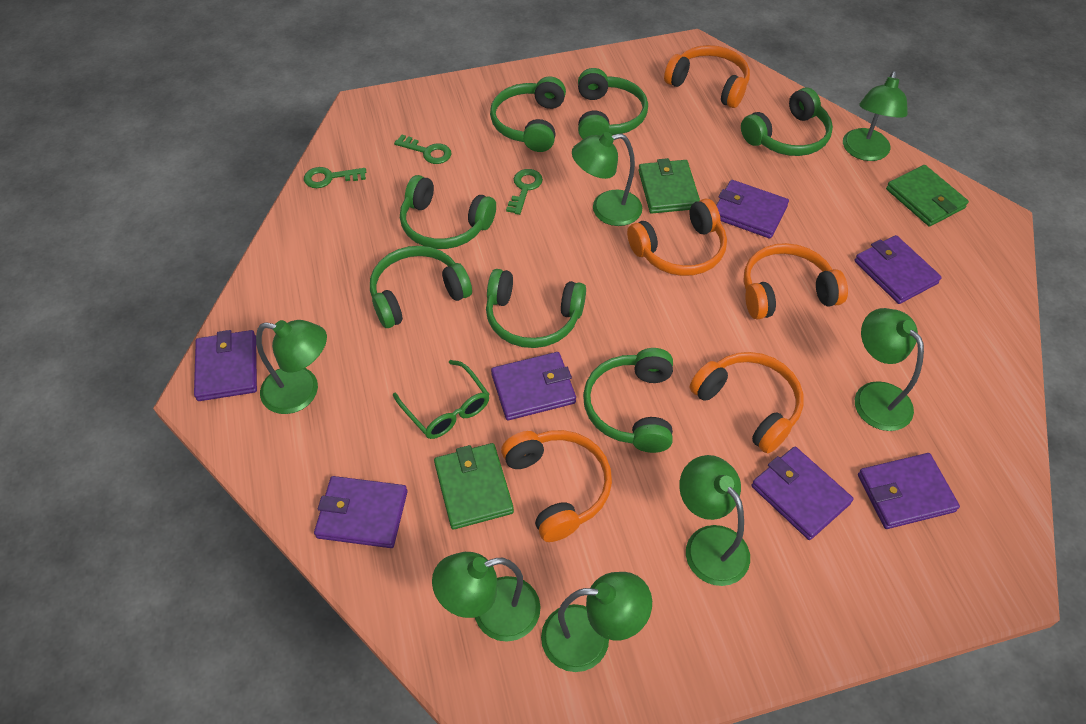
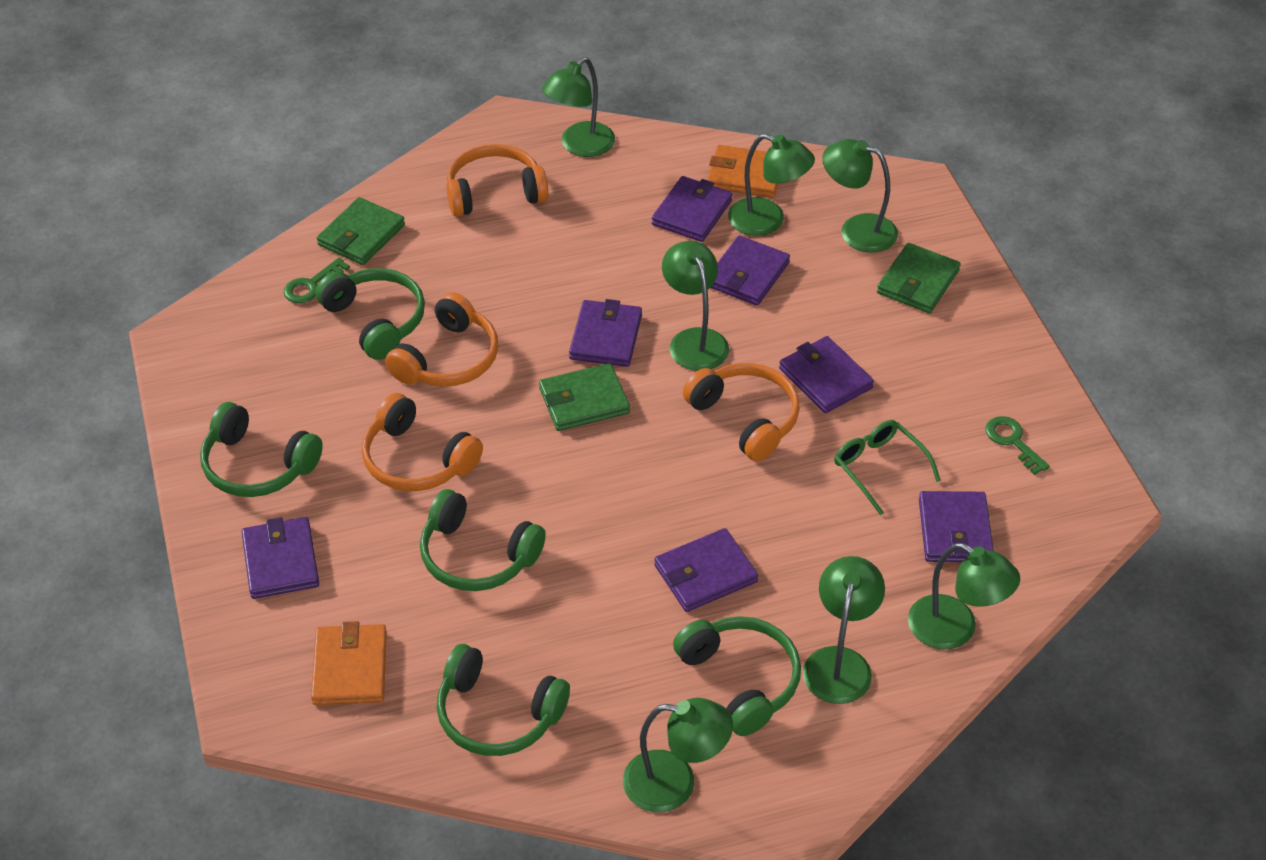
green headphones: [370,246,472,328] [400,175,496,249] [486,269,586,348] [490,77,566,152] [578,68,648,139] [583,348,673,453] [741,88,833,156] = 7 -> [200,402,323,497] [316,268,425,360] [420,489,546,591] [437,644,570,756] [673,616,801,736] = 5
green key: [304,167,366,188] [394,135,451,164] [506,169,543,215] = 3 -> [284,258,350,303] [985,416,1050,475] = 2
orange headphones: [501,430,612,542] [627,199,727,276] [664,45,750,108] [690,352,804,453] [743,243,848,319] = 5 -> [362,393,483,491] [385,292,498,387] [446,144,548,217] [683,363,800,461] = 4
orange wallet: none = 0 -> [311,621,387,705] [707,145,778,198] = 2

